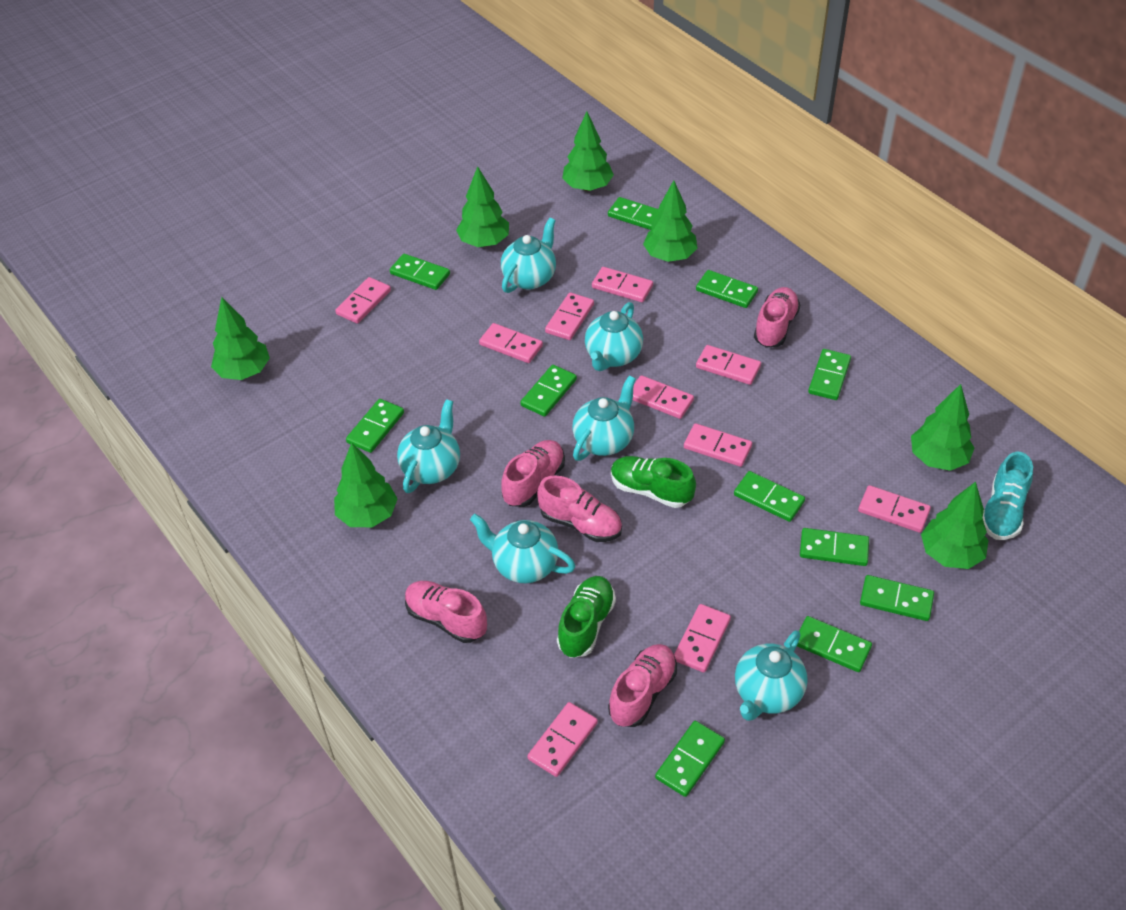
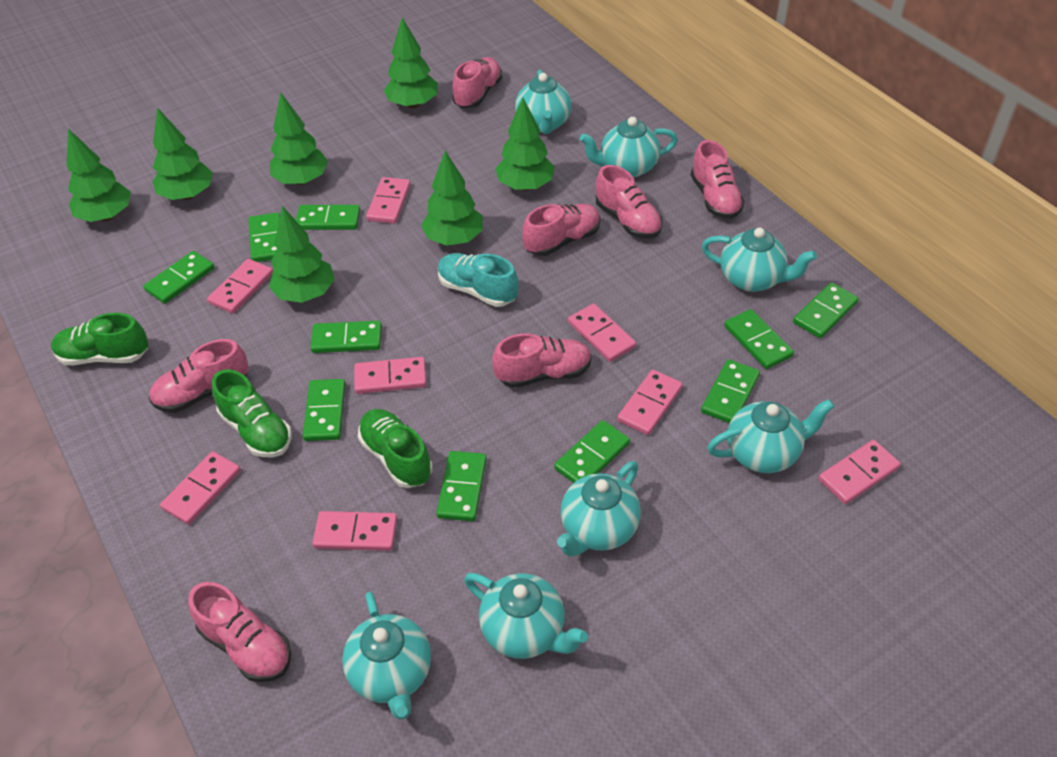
green domino: [346,399,404,453] [390,254,450,290] [520,365,577,417] [608,197,659,230] [655,721,725,797] [696,270,758,308] [734,471,805,522] [797,616,872,672] [800,528,869,566] [808,349,851,400] [860,575,934,621] = 11 -> [143,251,214,304] [249,213,280,262] [296,205,360,230] [303,379,346,441] [311,321,382,353] [436,451,487,521] [554,420,630,483] [701,359,760,423] [724,309,794,369] [793,283,859,338] = 10
green shoe: [557,576,616,658] [611,456,696,508] = 2 -> [51,313,148,366] [212,369,292,457] [358,409,433,488] = 3
pink domino: [335,277,391,324] [479,323,543,363] [527,702,598,777] [545,292,594,340] [592,267,653,302] [633,375,694,419] [674,604,731,672] [684,423,752,467] [696,345,761,385] [858,485,931,533] = 10 -> [160,452,241,525] [207,259,273,314] [313,511,397,551] [354,357,426,394] [366,177,411,224] [568,304,636,362] [617,370,683,435] [819,440,901,504] = 8
pink shoe: [405,581,487,643] [501,440,565,507] [537,475,622,542] [608,644,677,727] [754,287,800,348] = 5 -> [149,339,249,413] [188,582,291,682] [452,57,502,108] [492,333,592,388] [522,204,601,256] [596,165,663,239] [691,140,745,219] = 7
turquoise teapot: [397,399,460,493] [470,514,576,583] [501,217,556,293] [572,376,636,461] [585,302,643,371] [735,630,808,721] = 6 -> [342,592,431,720] [464,573,588,659] [515,70,572,134] [557,461,641,557] [580,117,678,178] [702,228,817,292] [707,399,835,473] = 7

